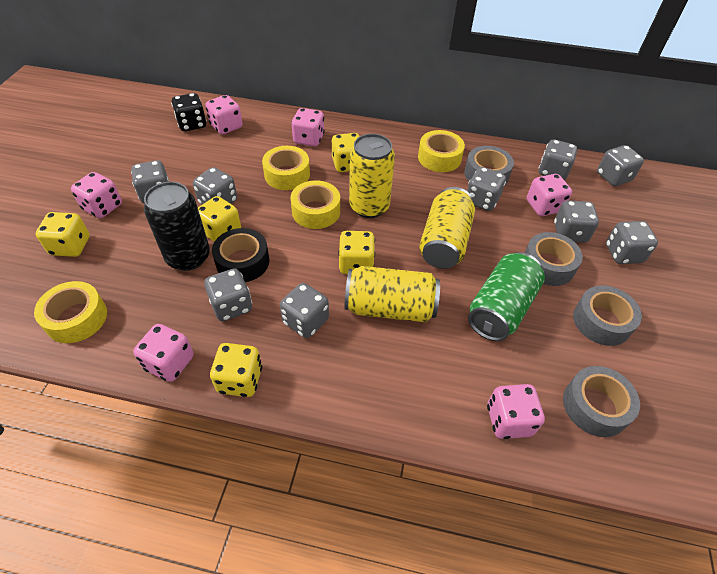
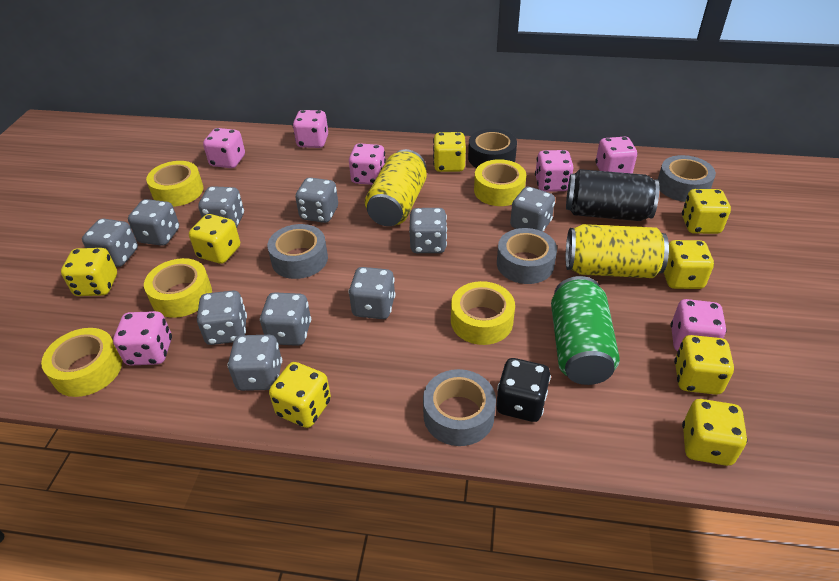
grey dice: [131,160,169,204] [193,167,237,205] [204,268,252,321] [280,283,329,338] [467,167,506,211] [539,140,577,180] [554,200,599,243] [597,145,644,186] [606,221,658,264] = 9 -> [82,218,138,267] [128,199,179,246] [197,291,247,345] [199,186,244,228] [228,335,282,391] [260,292,311,346] [295,177,338,223] [349,267,396,319] [409,208,447,253] [510,187,555,232] = 10
pink dice: [71,172,122,218] [133,324,194,382] [205,95,243,134] [291,108,325,147] [487,384,545,439] [527,174,572,216] = 6 -> [113,311,172,366] [203,128,245,168] [293,110,328,148] [349,143,386,185] [535,150,574,192] [596,137,637,173] [671,299,727,351] = 7
yellow can: [345,266,440,322] [349,134,395,218] [419,187,475,269] = 3 -> [365,149,427,226] [566,224,669,278] = 2
yellow dice: [36,212,90,257] [198,196,241,242] [210,343,262,397] [332,133,360,172] [338,231,375,274] = 5 -> [61,248,117,296] [189,214,240,264] [269,362,331,428] [433,132,466,172] [664,240,714,289] [674,335,734,395] [682,189,731,234] [682,399,747,466] = 8
yellow tape: [34,281,107,343] [262,146,310,190] [290,180,340,229] [418,130,465,172] = 4 -> [41,328,122,397] [144,258,212,318] [146,161,203,207] [451,281,515,345] [474,159,526,206] = 5

